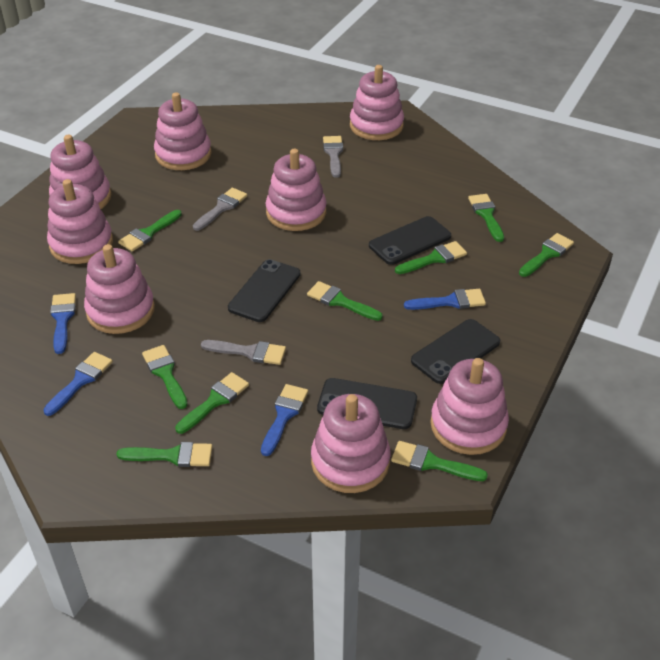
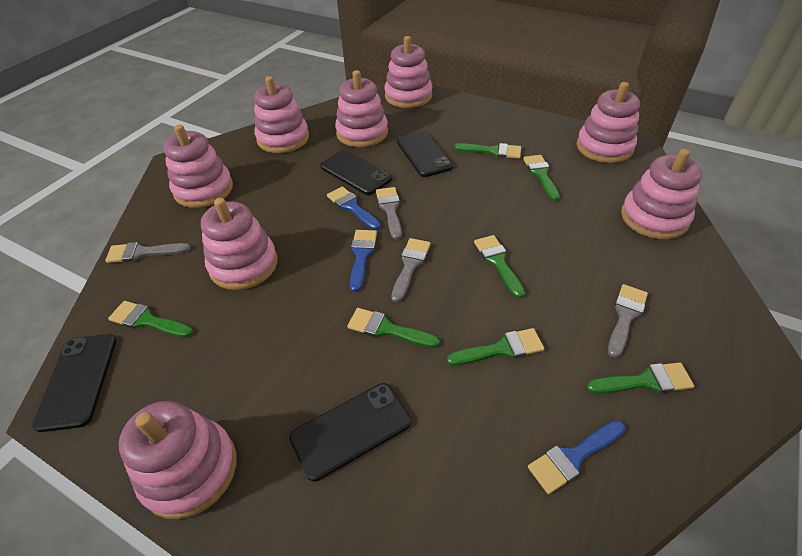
blue brush: [43,352,113,416] [50,293,76,354] [261,384,308,456] [404,289,486,310] = 4 -> [327,186,381,230] [350,230,377,292] [528,420,625,494] = 3
green brush: [116,442,213,467] [118,210,182,252] [142,345,188,409] [175,372,249,434] [307,281,383,321] [391,441,488,481] [395,241,467,274] [468,194,504,242] [519,233,574,277] = 9 -> [108,301,193,338] [347,308,440,348] [447,328,544,365] [454,143,521,159] [474,235,525,298] [523,155,560,201] [587,362,694,394] = 7
grey brush: [193,188,248,231] [201,340,286,365] [323,136,343,178] = 3 -> [105,242,191,263] [376,187,402,239] [391,238,431,302] [608,284,648,358] = 4

